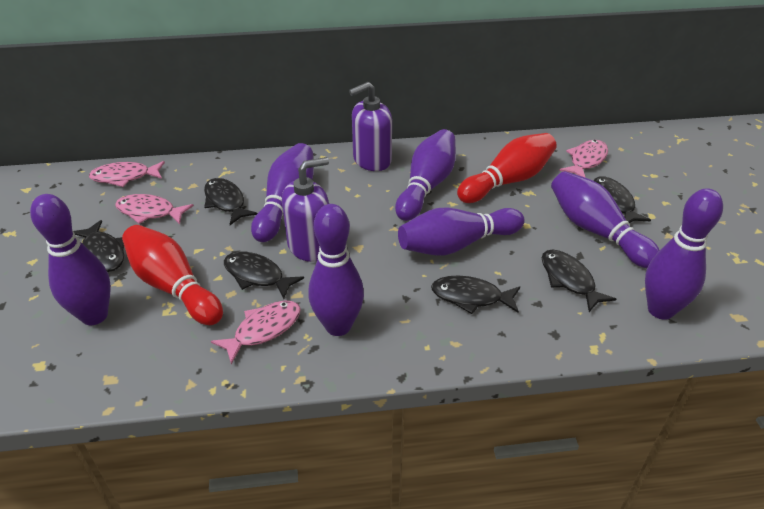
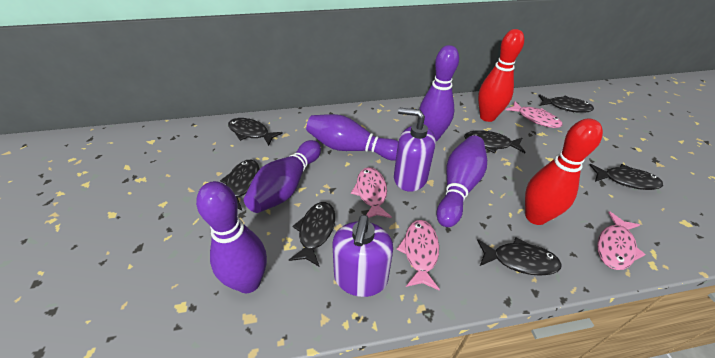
black fish: [73,220,124,272] [204,178,258,225] [224,251,304,299] [431,276,520,314] [542,250,616,312] [594,176,651,223] = 6 -> [220,160,260,210] [228,118,283,146] [289,202,335,266] [464,130,525,153] [477,237,562,276] [538,94,594,113] [590,164,663,190] = 7
purple bowling pin: [30,194,111,325] [251,143,314,242] [308,204,364,336] [395,129,456,221] [398,207,525,255] [551,171,660,268] [645,188,723,320] = 7 -> [196,181,267,293] [244,140,321,213] [306,114,398,161] [419,45,459,141] [437,136,487,227] = 5

